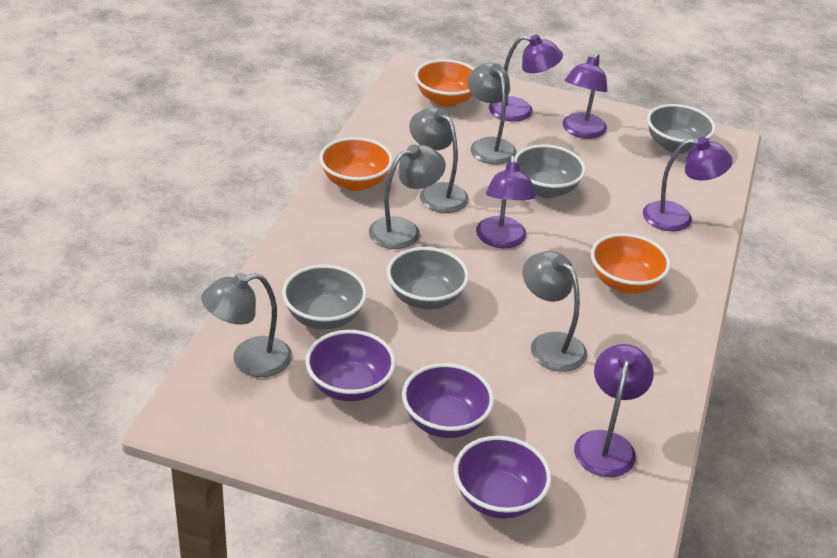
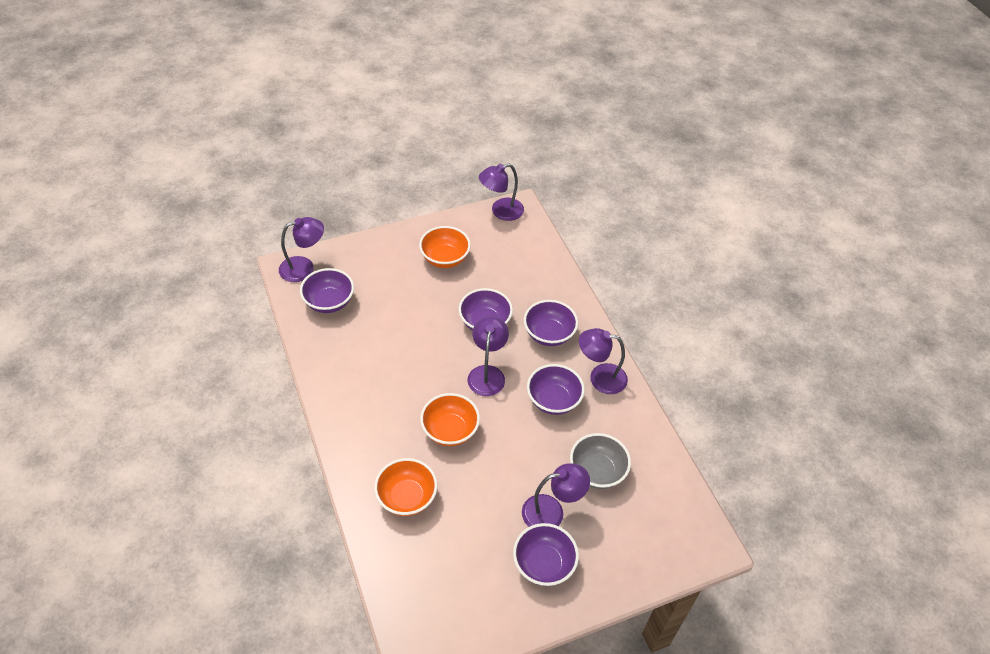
grey bowl: [282,265,367,329] [387,247,469,309] [514,144,586,198] [647,104,716,154] = 4 -> [570,433,631,489] = 1
grey lamp: [201,272,292,377] [369,144,446,249] [409,107,469,213] [467,63,517,165] [522,251,587,372] = 5 -> none = 0
purple bowl: [305,330,396,401] [402,363,494,438] [454,436,551,519] = 3 -> [300,268,354,313] [458,288,513,331] [513,523,579,586] [524,300,578,346] [527,364,585,415] = 5

